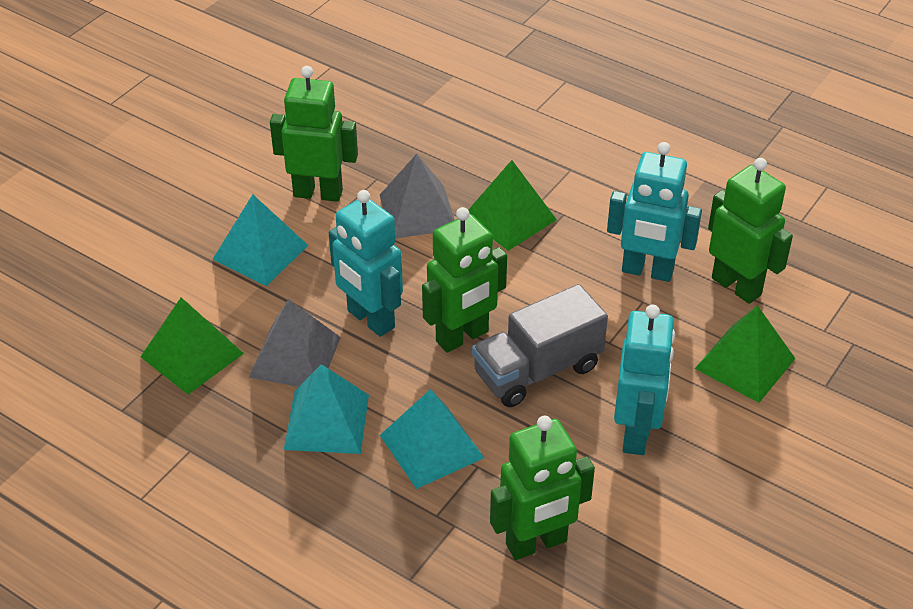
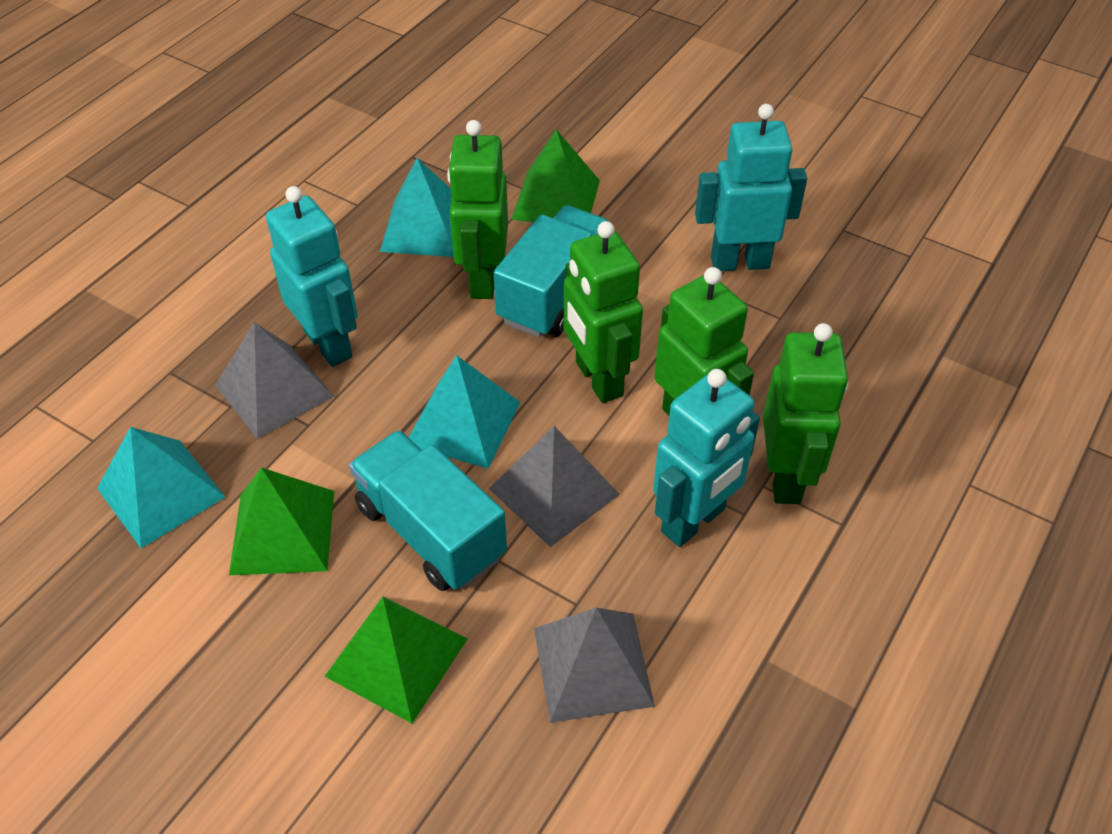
grey pyramid: [249,299,341,387] [380,154,455,239] = 2 -> [215,322,334,439] [489,426,620,547] [534,608,655,723] = 3
grey truck: [472,284,608,407] = 1 -> none = 0
turquoise truck: none = 0 -> [349,430,507,591] [494,205,609,338] = 2

